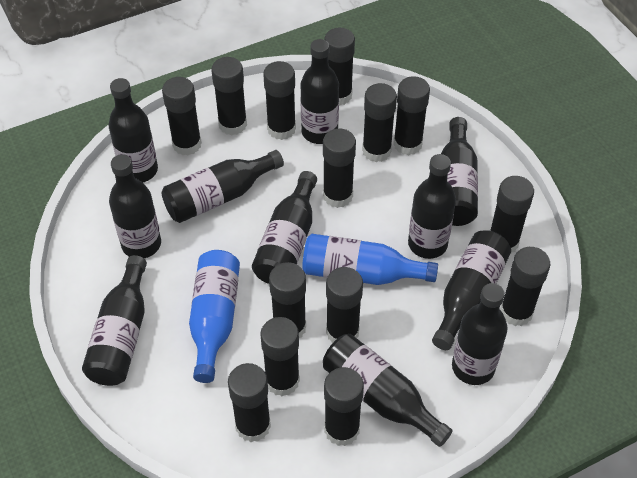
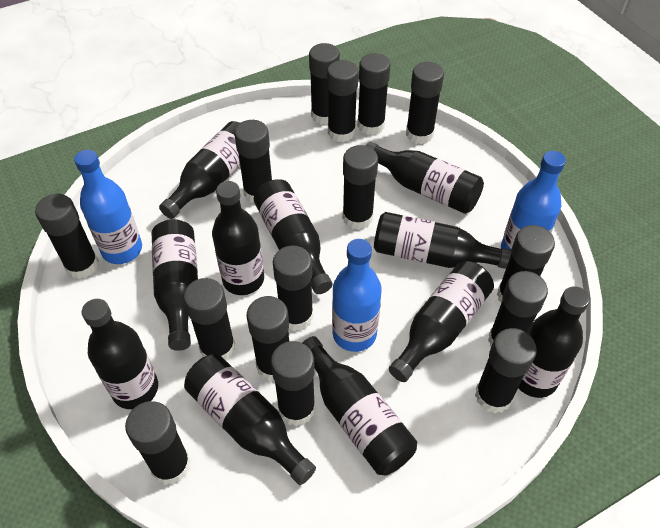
black glue stick: [162,77,202,155] [211,57,247,136] [228,363,271,442] [260,317,300,396] [263,61,296,140] [269,262,306,338] [323,128,356,208] [324,28,355,106] [324,367,364,446] [326,267,363,343] [362,83,397,162] [393,76,430,155] [490,176,534,255] [500,247,550,326] = 14 -> [35,194,99,279] [125,401,191,485] [183,278,235,360] [234,120,272,203] [246,296,289,381] [271,341,316,426] [273,245,313,331] [309,43,340,125] [327,60,359,142] [342,145,378,230] [357,53,390,135] [406,62,444,144] [475,328,537,413] [488,271,548,347] [497,225,555,303] = 15
blue bottle: [189,250,240,383] [302,234,438,285] = 2 -> [74,150,142,264] [332,239,382,352] [501,151,566,250] = 3

